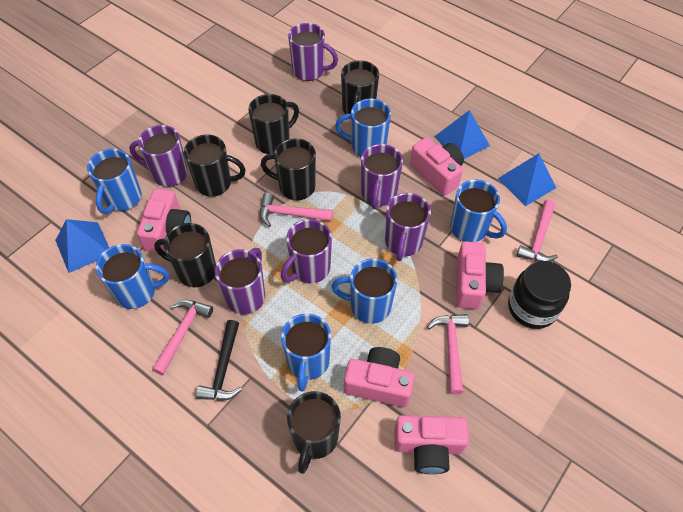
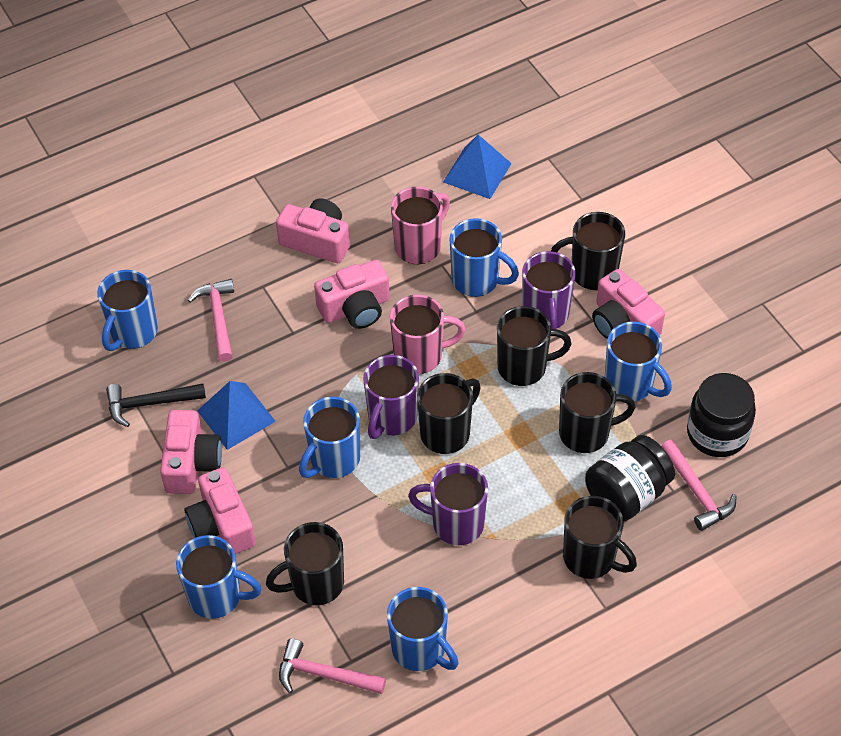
black jar: [508,261,571,329] = 1 -> [585,435,675,521] [687,373,756,457] = 2
blue pyramid: [55,219,109,273] [434,110,490,159] [498,153,556,206] = 3 -> [197,381,276,450] [443,135,512,199] = 2
pink hammer: [152,300,213,375] [260,193,333,227] [427,314,469,395] [516,200,558,262] = 4 -> [188,279,234,362] [279,638,386,694] [661,440,737,531] = 3
pink mug: none = 0 -> [390,295,465,374] [391,187,450,265] = 2
purple mug: [129,125,188,187] [215,248,265,314] [281,219,332,283] [288,23,338,81] [361,144,403,209] [385,193,431,261] = 6 -> [363,355,419,439] [408,463,488,545] [522,251,576,329] = 3

